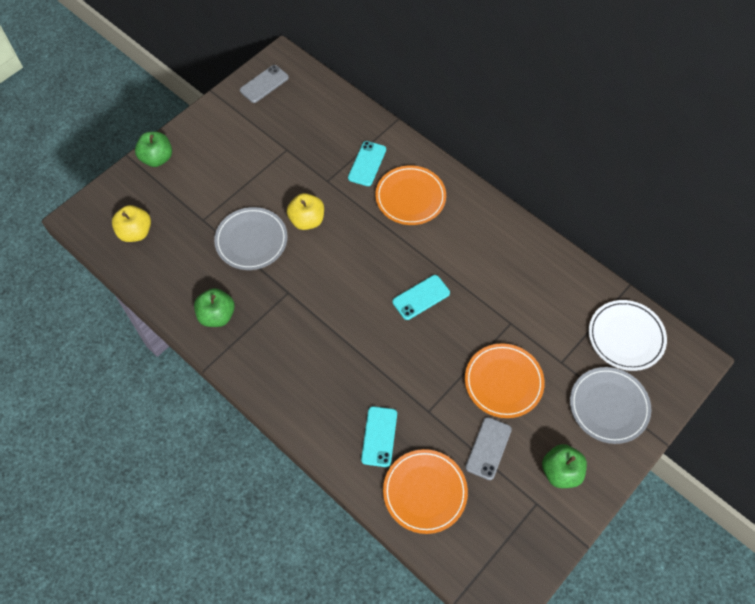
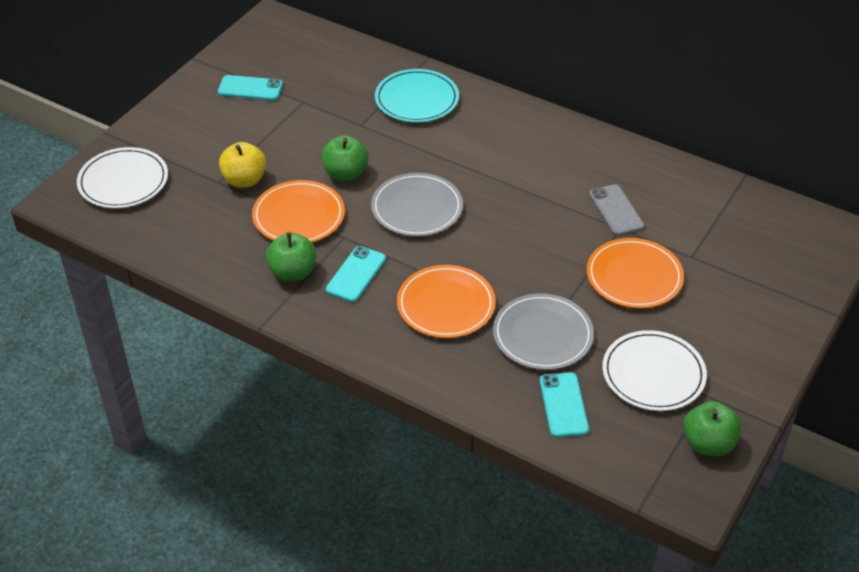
grey phone: [240,65,289,103] [465,417,512,480] = 2 -> [589,184,644,236] = 1
turquoise plate: none = 0 -> [375,69,459,123] = 1
white plate: [589,300,667,371] = 1 -> [77,147,168,208] [602,330,707,411] = 2
yellow apple: [112,205,151,242] [287,193,324,230] = 2 -> [219,142,266,188] = 1

